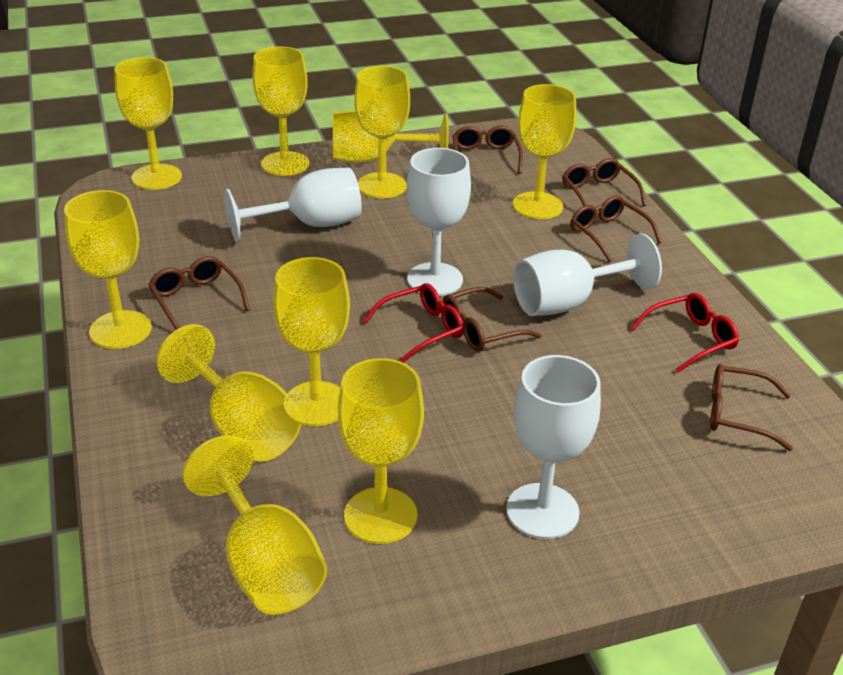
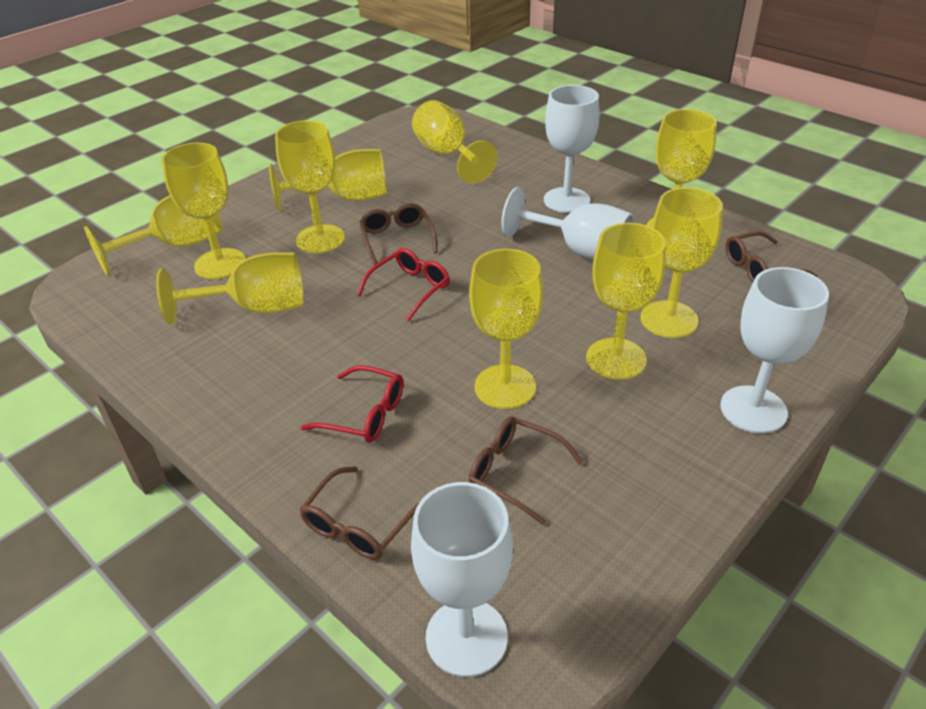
brown glasses: [148,256,250,330] [443,287,542,352] [453,126,523,174] [562,158,646,206] [570,195,662,262] [710,364,793,451] = 6 -> [299,466,420,560] [360,203,438,265] [469,417,583,525] [725,231,817,283] = 4

